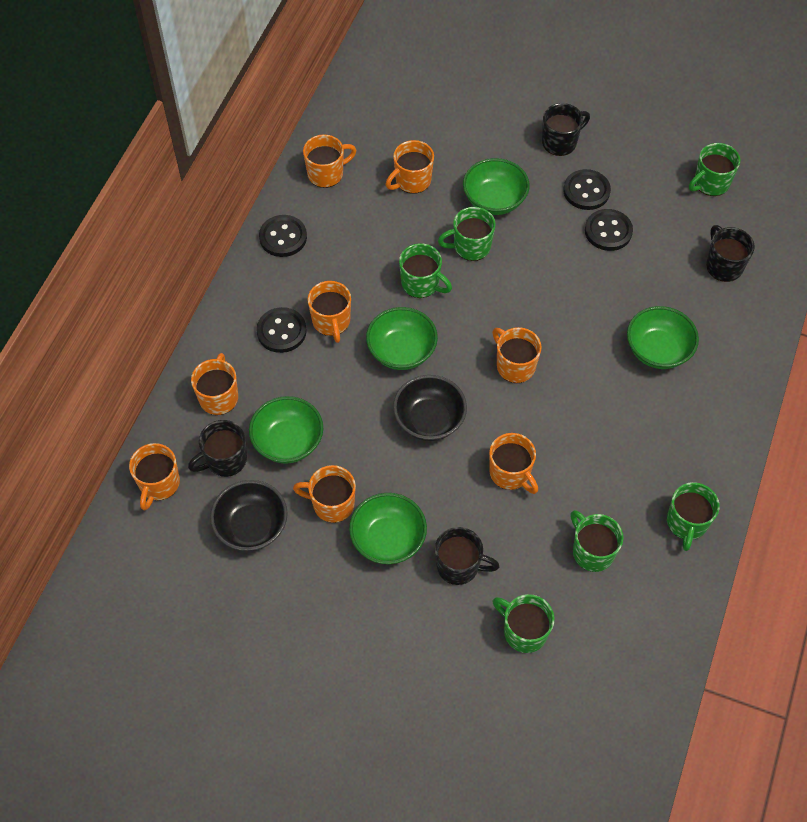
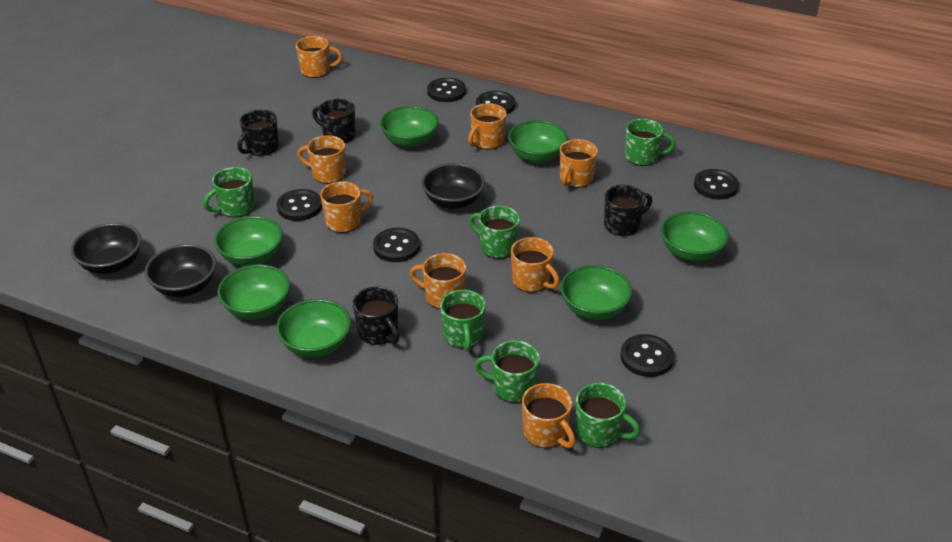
black bowl: [210,480,288,551] [393,375,467,441] = 2 -> [71,223,141,274] [145,244,216,297] [422,163,485,209] = 3
black button: [256,307,307,353] [259,215,307,257] [564,169,611,210] [585,209,633,251] = 4 -> [277,189,322,221] [373,228,420,262] [427,78,466,102] [476,91,515,115] [621,334,674,377] [694,169,739,199] = 6
green bowl: [249,396,323,464] [349,493,427,564] [366,307,438,370] [463,158,530,215] [627,306,699,369] = 5 -> [214,216,283,266] [217,264,290,320] [276,299,351,358] [380,106,439,148] [508,120,568,163] [560,265,632,320] [661,211,729,261] = 7

